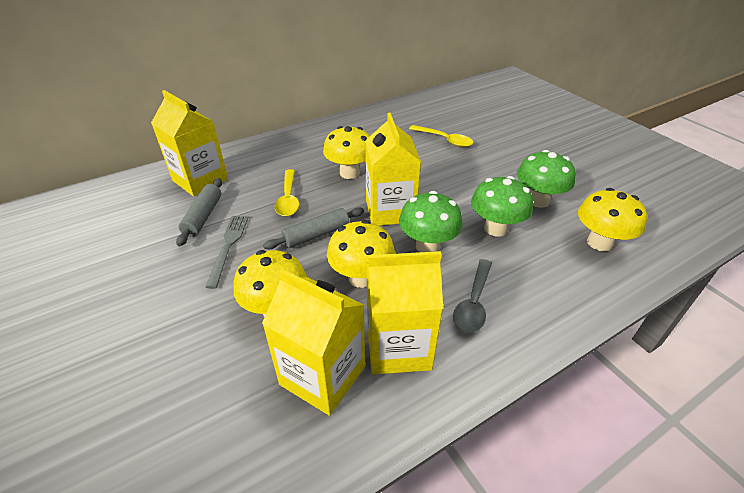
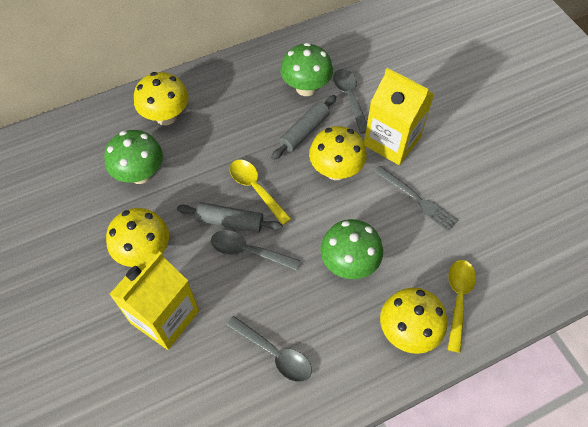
grey spoon: [453,259,492,333] = 1 -> [211,230,300,271] [226,316,312,382] [333,69,367,134] = 3
yellow carton: [151,90,228,196] [262,268,365,416] [365,113,421,226] [366,251,443,374] = 4 -> [109,252,199,350] [364,68,434,165] = 2

